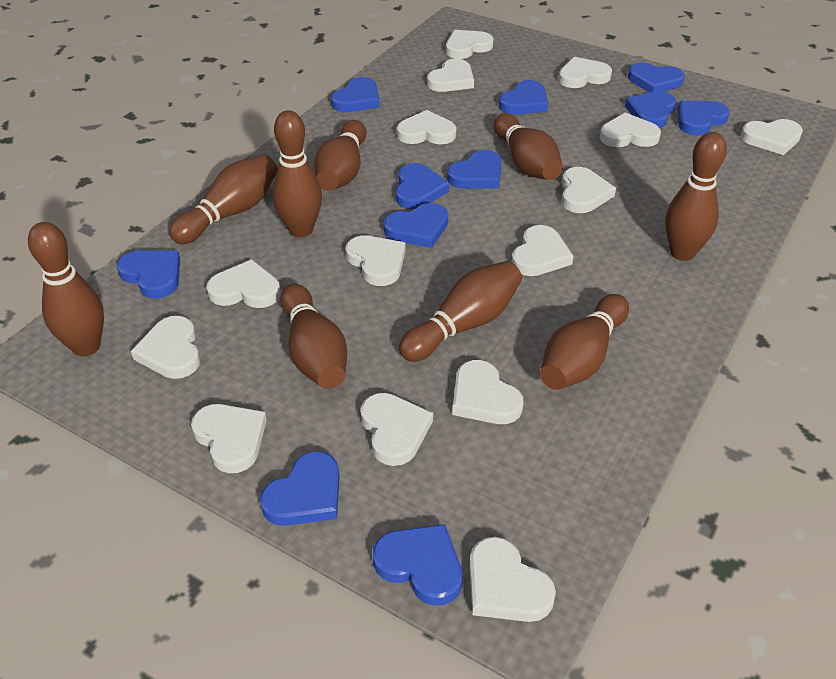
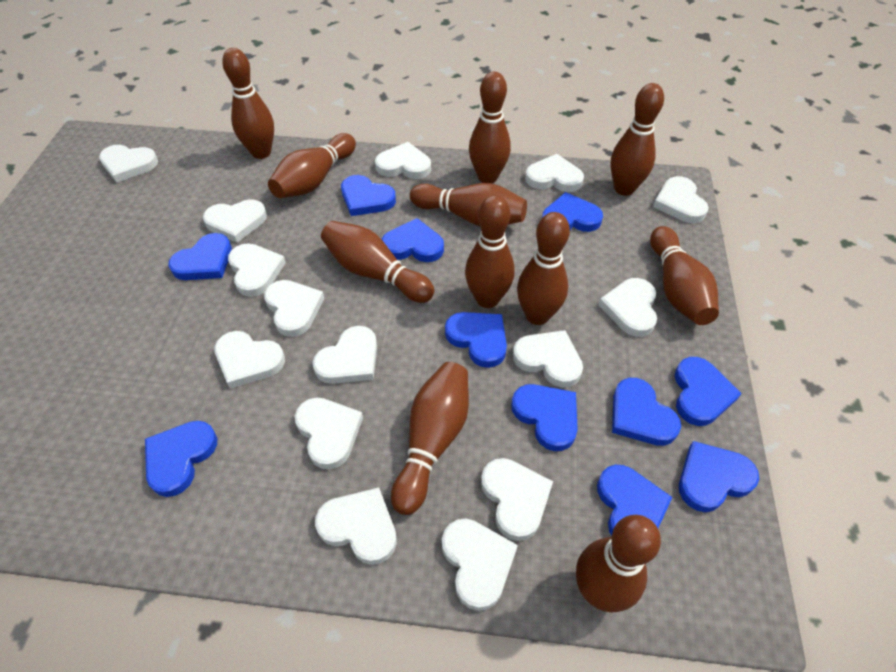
brown bowling pin: [28,222,104,357] [169,154,278,244] [273,110,322,238] [280,284,347,389] [314,120,366,191] [399,261,522,362] [494,113,563,180] [540,294,629,390] [665,132,727,261] = 9 -> [222,48,274,159] [268,133,356,198] [321,221,434,303] [391,362,469,515] [410,183,527,226] [465,195,515,308] [469,72,511,183] [517,212,570,325] [576,515,661,613] [611,83,664,196] [650,226,719,325] = 11

